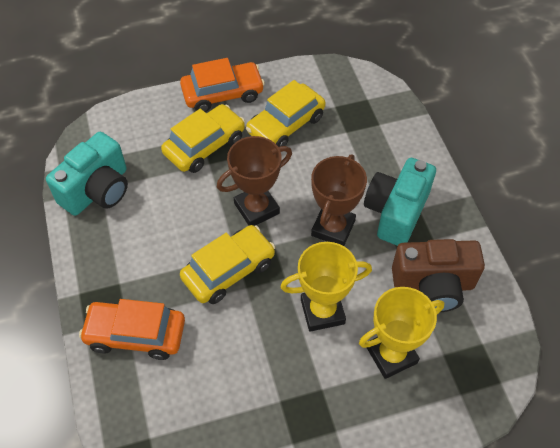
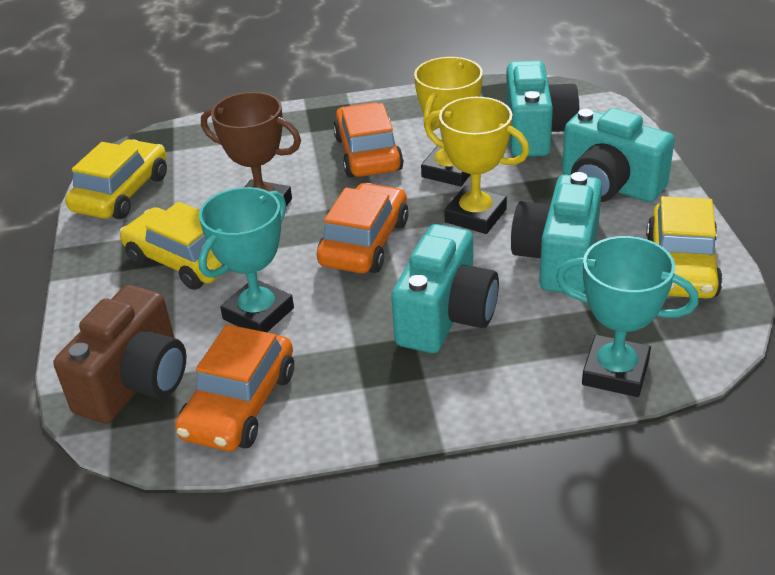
brown trophy: [217,136,292,226] [311,154,367,246] = 2 -> [201,92,301,206] = 1
orange car: [79,299,185,360] [180,58,265,112] = 2 -> [175,324,294,451] [317,183,409,273] [333,103,404,178] = 3
turquoise camera: [46,132,128,216] [364,158,436,246] = 2 -> [391,224,499,353] [506,61,579,157] [511,172,602,293] [562,108,675,202] = 4
turquoise trophy: none = 0 -> [198,187,294,332] [556,236,699,397] = 2

